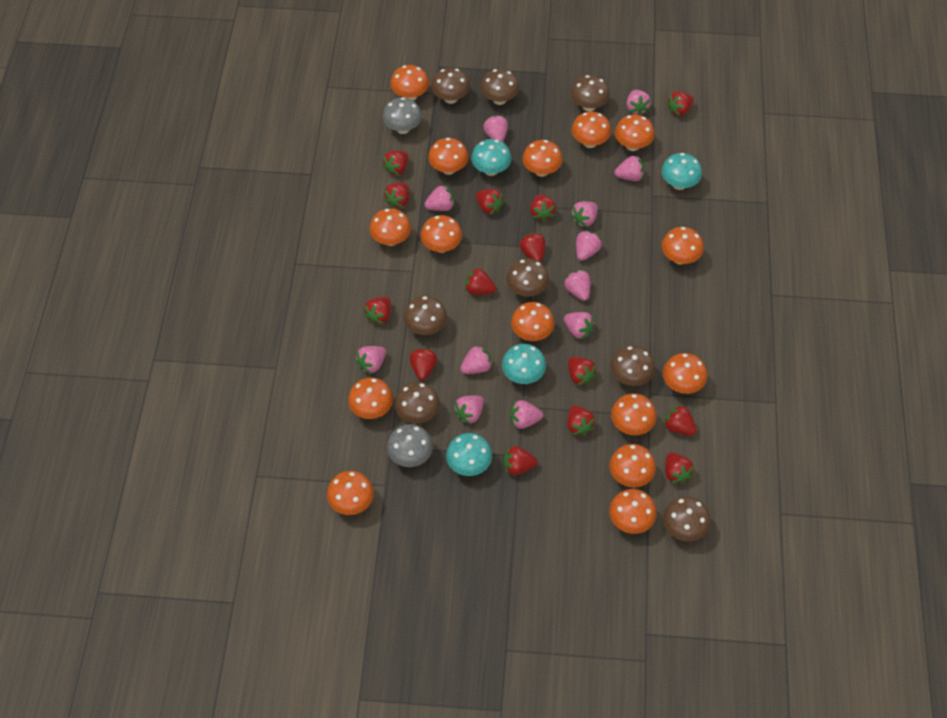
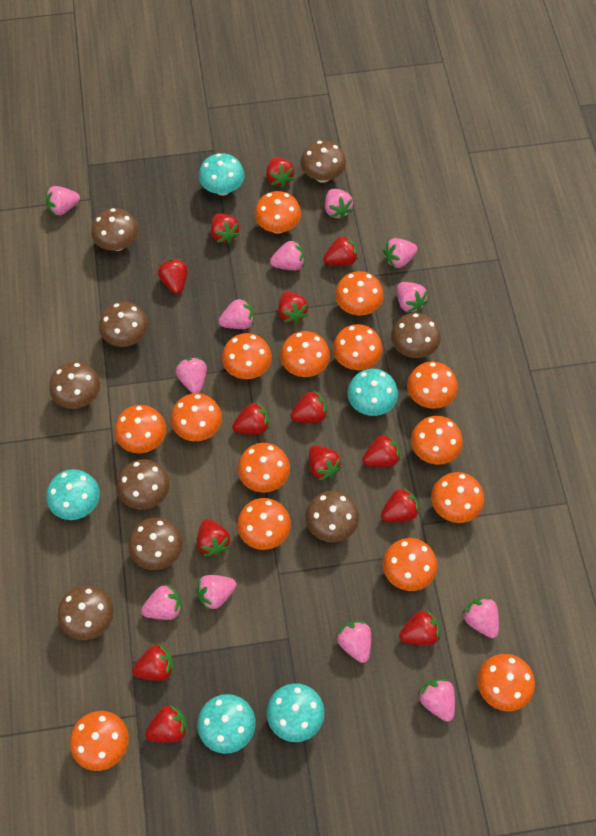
brown mushroom: [394,382,440,424] [404,296,447,335] [431,68,470,104] [480,69,519,105] [507,258,549,297] [571,75,610,112] [611,345,655,386] [663,496,711,541] = 8 -> [49,362,100,409] [58,585,114,640] [91,208,138,251] [99,302,148,347] [117,459,170,510] [128,518,183,570] [301,140,346,183] [305,491,359,542] [391,313,441,358] = 9
grey mushroom: [383,97,422,134] [387,424,433,467] = 2 -> none = 0
turquoise mushroom: [446,433,492,476] [471,139,512,176] [502,344,546,384] [661,153,702,190] = 4 -> [46,469,100,520] [197,694,256,754] [199,153,245,196] [266,683,325,742] [347,369,398,416] = 5

